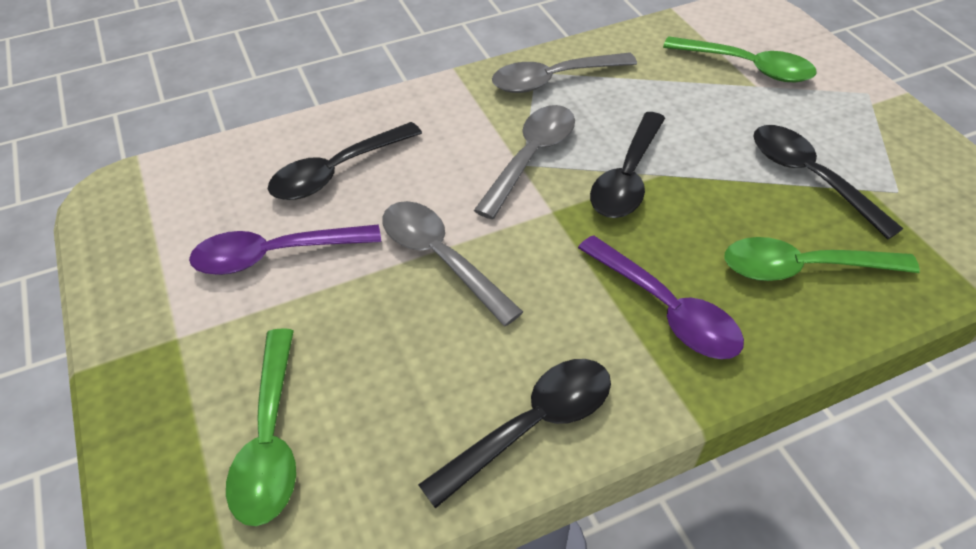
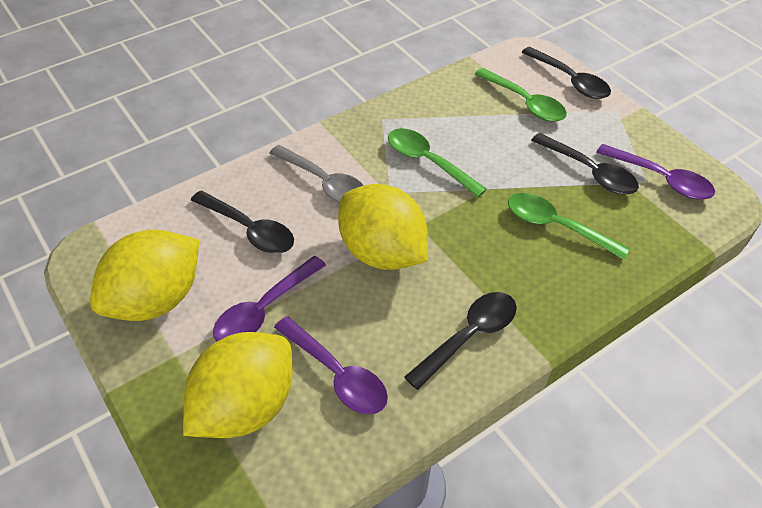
grey spoon: [382,201,523,326] [474,105,575,219] [492,52,637,93] = 3 -> [270,145,364,203] = 1
purple spoon: [189,224,381,275] [578,235,744,359] = 2 -> [213,256,326,341] [274,316,388,415] [596,144,715,199] = 3
yellow lemon: none = 0 -> [90,230,199,321] [183,332,293,438] [338,184,428,270] = 3

